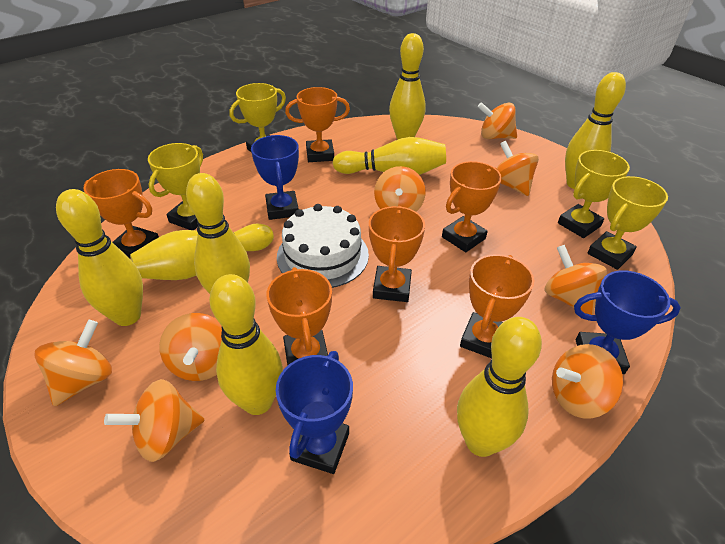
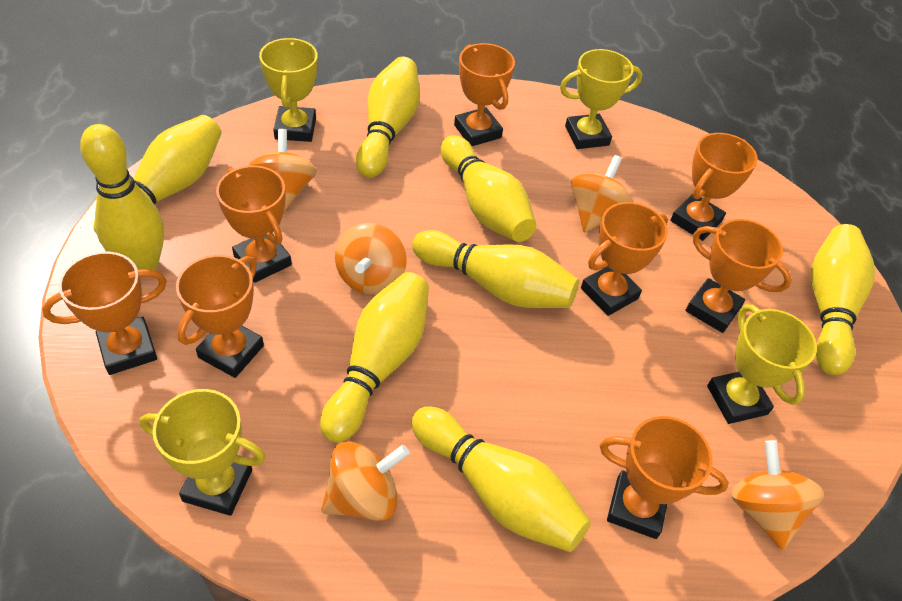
blue trophy: [251,135,299,220] [276,351,353,474] [574,270,681,374] = 3 -> none = 0
orange spinning top: [34,320,112,406] [104,379,204,462] [159,313,222,381] [374,166,425,212] [478,102,517,139] [497,141,539,196] [544,245,607,315] [552,344,624,419] = 8 -> [249,129,316,212] [321,441,410,521] [335,223,407,295] [571,155,633,233] [731,440,824,550] = 5
orange trophy: [84,169,159,259] [266,267,332,366] [285,87,350,162] [369,206,425,302] [442,161,502,252] [460,254,534,358] = 6 -> [42,252,167,375] [176,255,264,378] [216,166,292,283] [454,43,515,146] [581,202,668,316] [600,416,729,539] [670,133,758,241] [686,219,792,333] = 8
white cake: [277,204,369,288] = 1 -> none = 0

